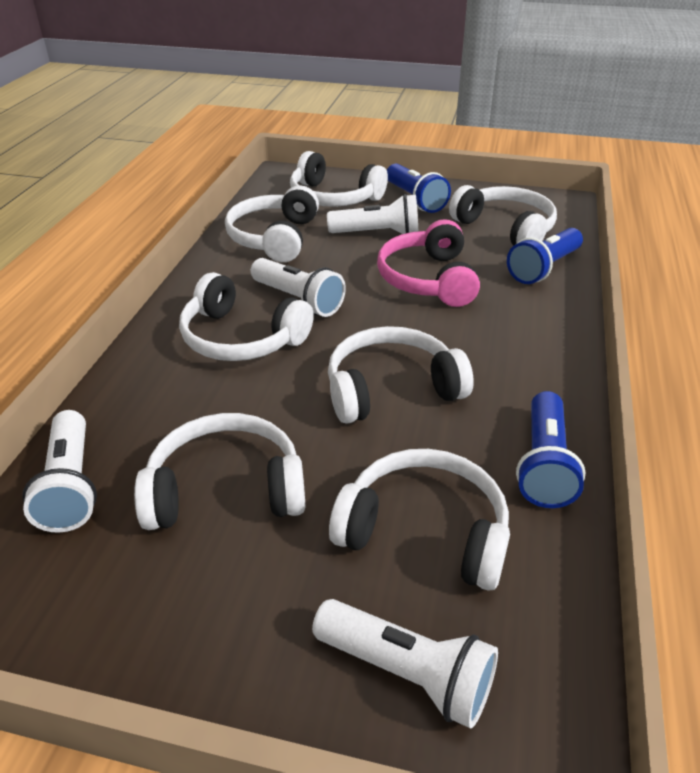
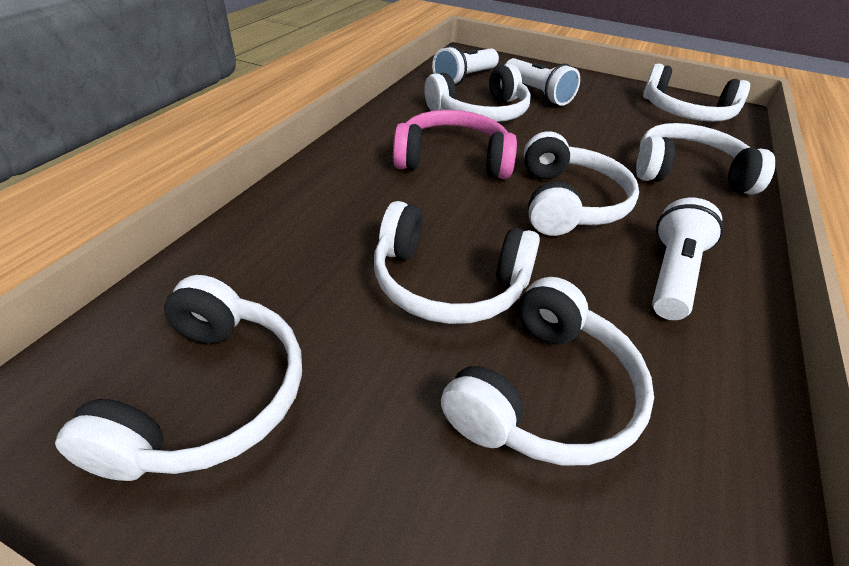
blue flashlight: [387,164,451,213] [507,228,583,284] [516,391,586,508] = 3 -> none = 0
white flashlight: [22,410,97,533] [251,258,346,317] [312,599,498,728] [327,194,418,234] = 4 -> [432,45,499,86] [506,58,580,106] [652,198,724,320] = 3

